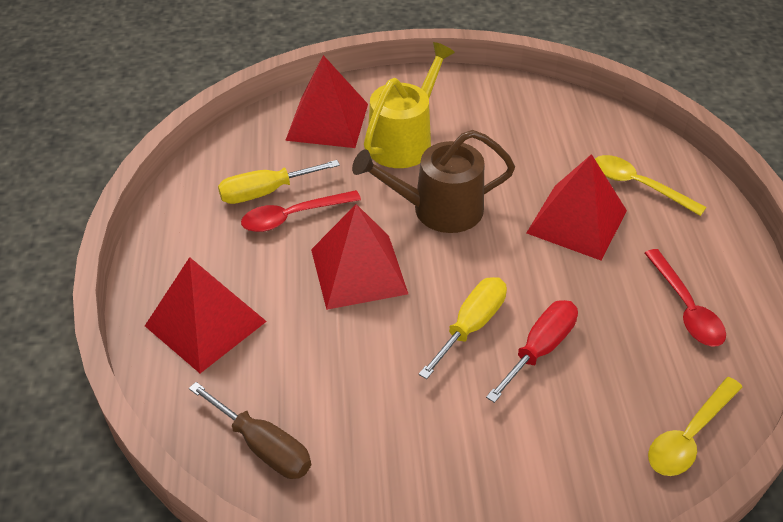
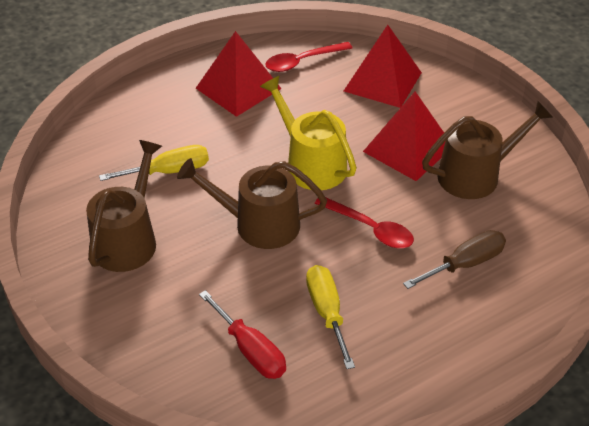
brown watering can: [352,130,515,233] = 1 -> [86,140,162,272] [177,158,327,249] [422,101,553,199] = 3
red pyramid: [145,257,267,373] [285,55,368,148] [311,204,408,310] [527,154,627,260] = 4 -> [196,31,282,117] [344,25,422,108] [363,91,445,181] = 3
yellow spoon: [595,155,707,216] [648,377,743,476] = 2 -> none = 0

